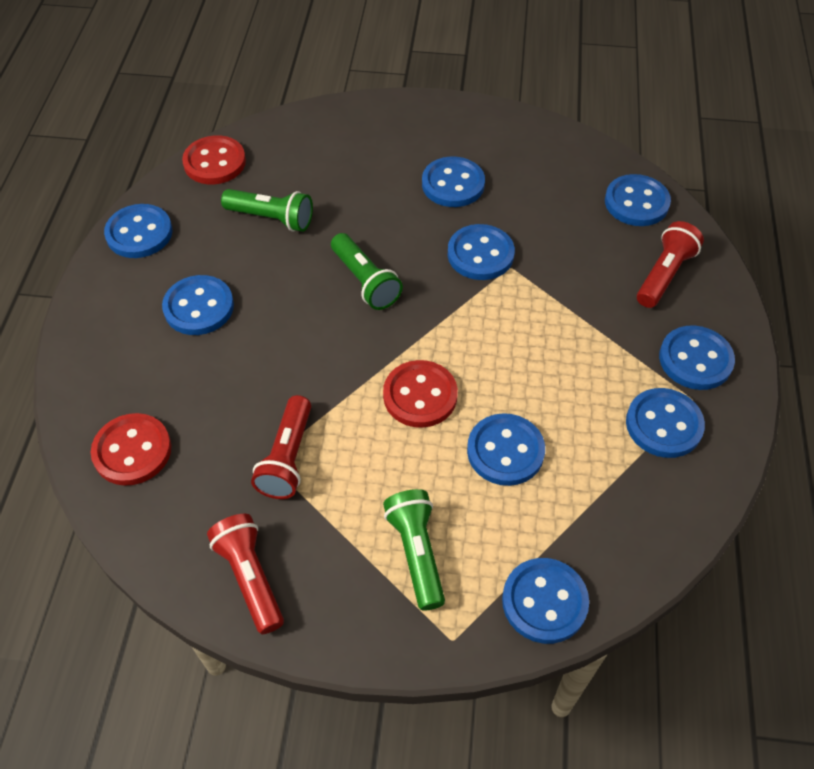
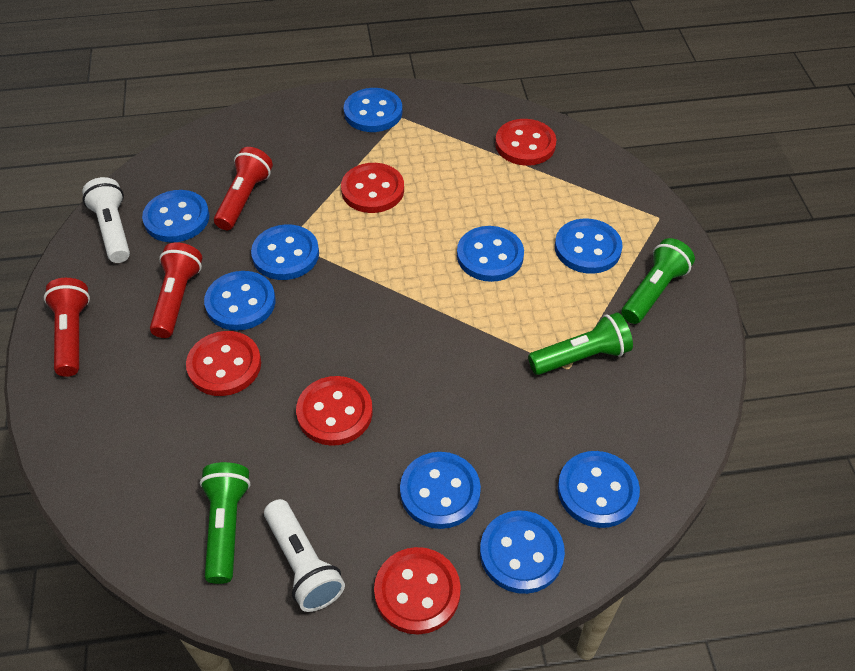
red button: [91,413,171,486] [182,135,246,184] [383,360,458,428] = 3 -> [186,331,261,396] [296,376,373,446] [341,163,404,213] [374,547,461,635] [495,119,557,166] = 5
white flashlight: none = 0 -> [82,177,130,263] [264,499,345,612] = 2

